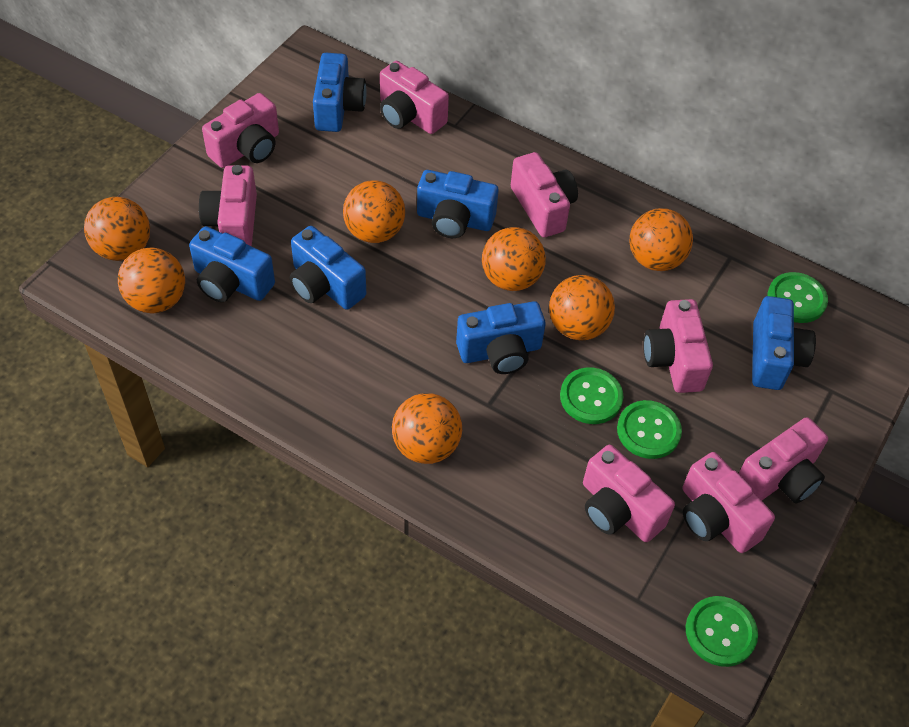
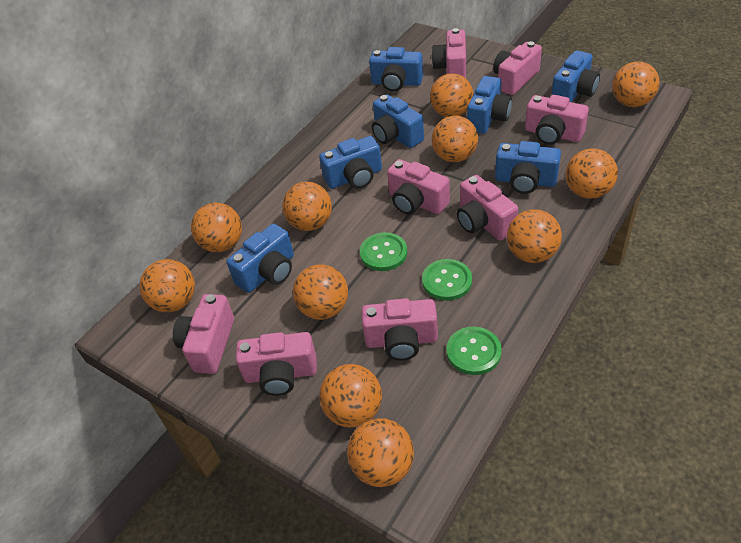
blue camera: [189,226,275,302] [290,226,366,310] [313,53,367,132] [417,170,499,238] [456,301,546,374] [752,296,816,390] = 6 -> [227,224,294,293] [319,136,382,189] [369,47,423,92] [372,94,424,148] [467,76,512,134] [495,141,561,194] [552,50,600,102] = 7
green button: [560,368,623,424] [617,400,682,459] [685,596,758,667] [768,272,828,323] = 4 -> [360,232,407,271] [422,259,472,301] [447,327,502,375] = 3
orange ball: [84,197,150,261] [118,248,185,313] [343,180,405,243] [392,393,462,464] [482,227,546,291] [549,275,615,341] [630,208,693,271] = 7 -> [140,259,195,312] [191,203,242,252] [282,182,332,231] [293,264,348,320] [319,364,382,428] [347,418,414,487] [430,73,473,117] [432,116,478,162] [507,209,562,263] [566,149,618,199] [612,62,660,107] = 11

